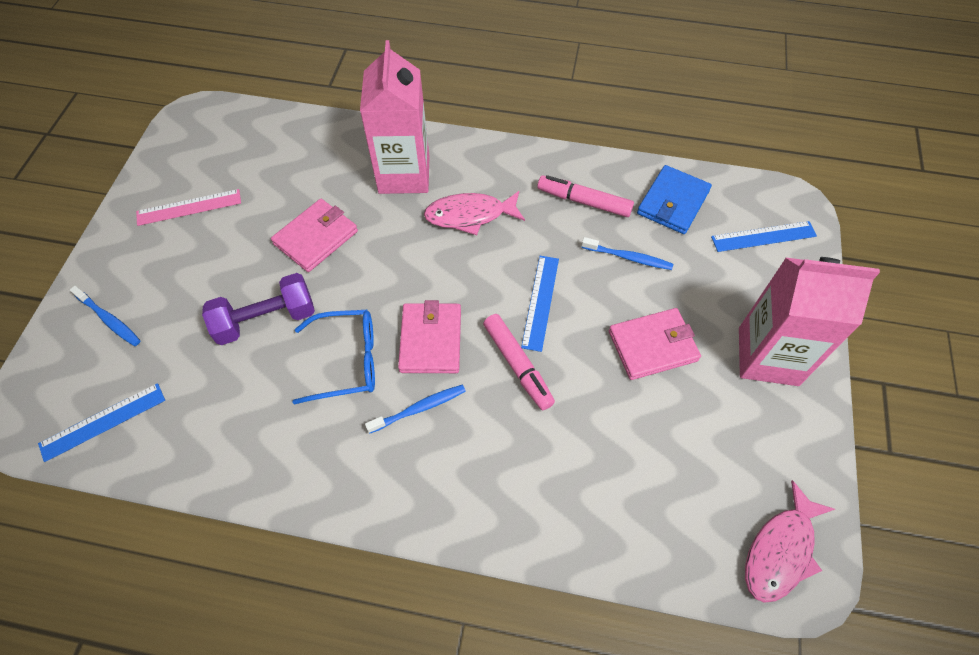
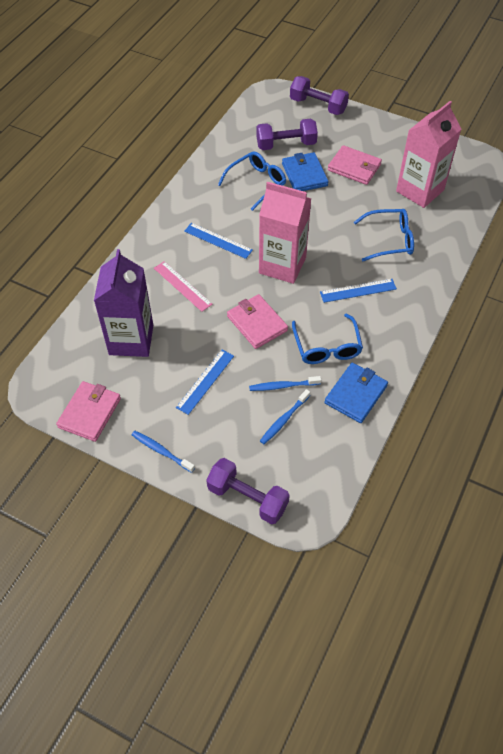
blue glasses: [292,310,375,404] = 1 -> [218,151,286,211] [292,314,363,364] [354,209,414,262] = 3
blue wallet: [637,165,712,234] = 1 -> [282,152,329,191] [324,363,388,423] = 2
pink fish: [424,191,525,235] [745,480,835,603] = 2 -> none = 0
pink marker: [483,314,555,410] [537,175,634,217] = 2 -> none = 0
purple carton: none = 0 -> [94,249,153,357] = 1
purple dumbbell: [202,273,315,345] = 1 -> [206,458,290,524] [256,119,318,150] [290,76,349,115] = 3

